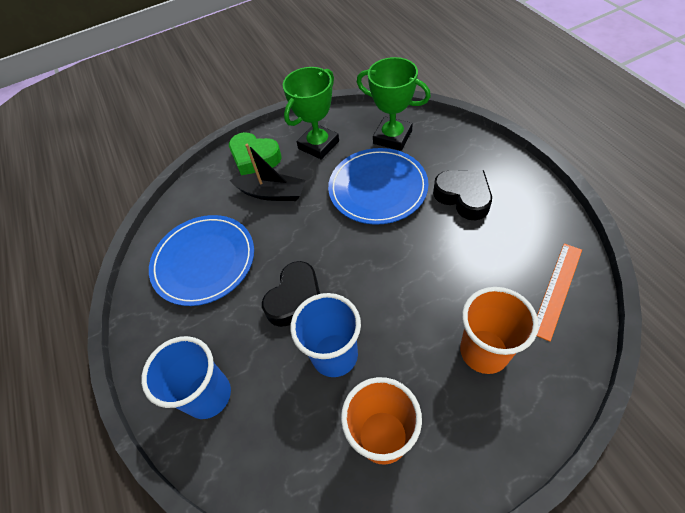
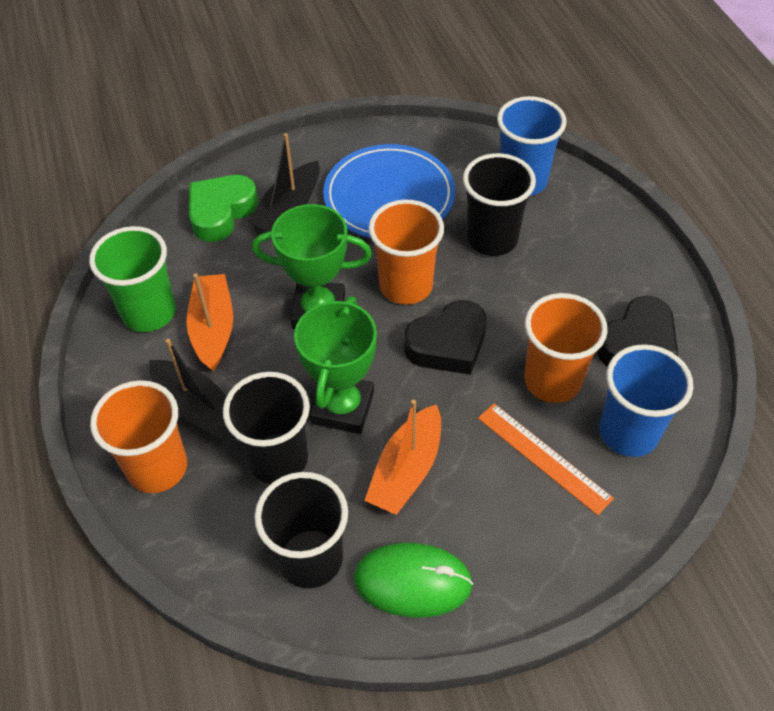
black boat: [230,144,305,201] = 1 -> [149,339,229,440] [247,133,320,232] = 2
black cup: none = 0 -> [223,372,310,484] [254,472,348,588] [463,153,536,256] = 3
blue plate: [149,215,254,306] [328,148,429,225] = 2 -> [323,144,455,238] = 1
green cup: none = 0 -> [89,226,176,332] = 1
green mouse: none = 0 -> [354,543,473,617] = 1
orange boat: none = 0 -> [186,273,233,371] [364,400,441,515] = 2
orange cup: [341,377,422,465] [460,287,539,374] = 2 -> [90,380,187,493] [369,199,444,305] [524,293,608,403] = 3

